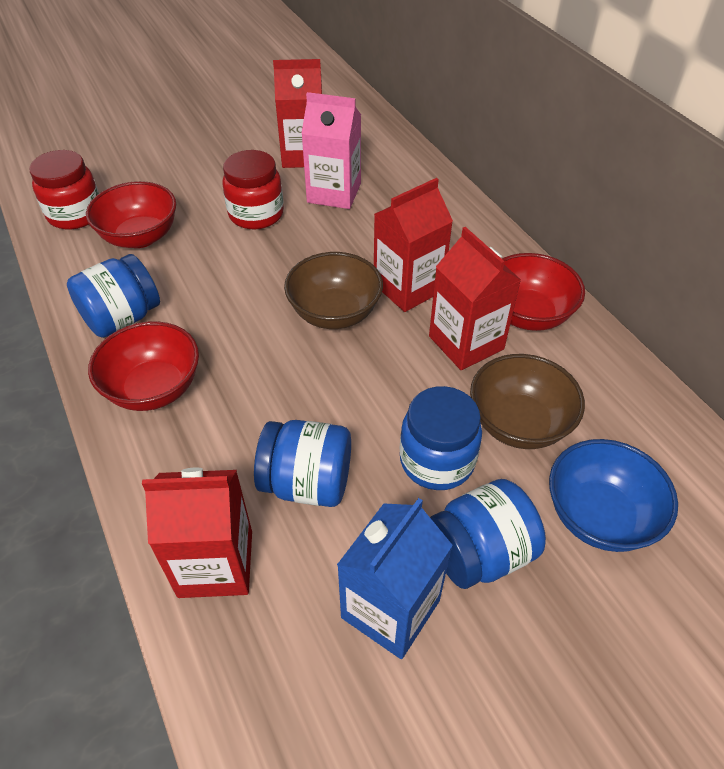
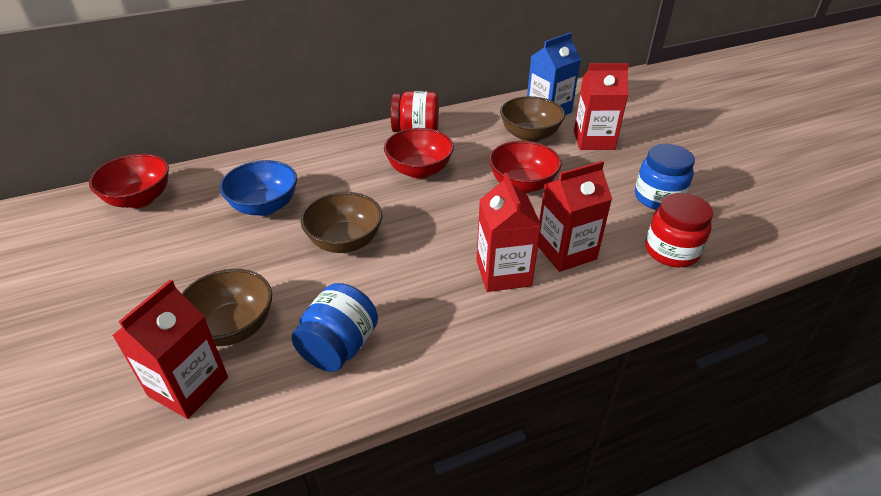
blue jar: [67,254,160,338] [254,420,351,507] [400,386,482,490] [430,479,546,589] = 4 -> [292,283,378,372] [635,144,695,210] = 2
brown bowl: [284,252,383,329] [470,354,585,449] = 2 -> [182,269,272,346] [300,192,382,253] [500,96,565,142] = 3
pink carton: [301,92,361,209] = 1 -> none = 0

